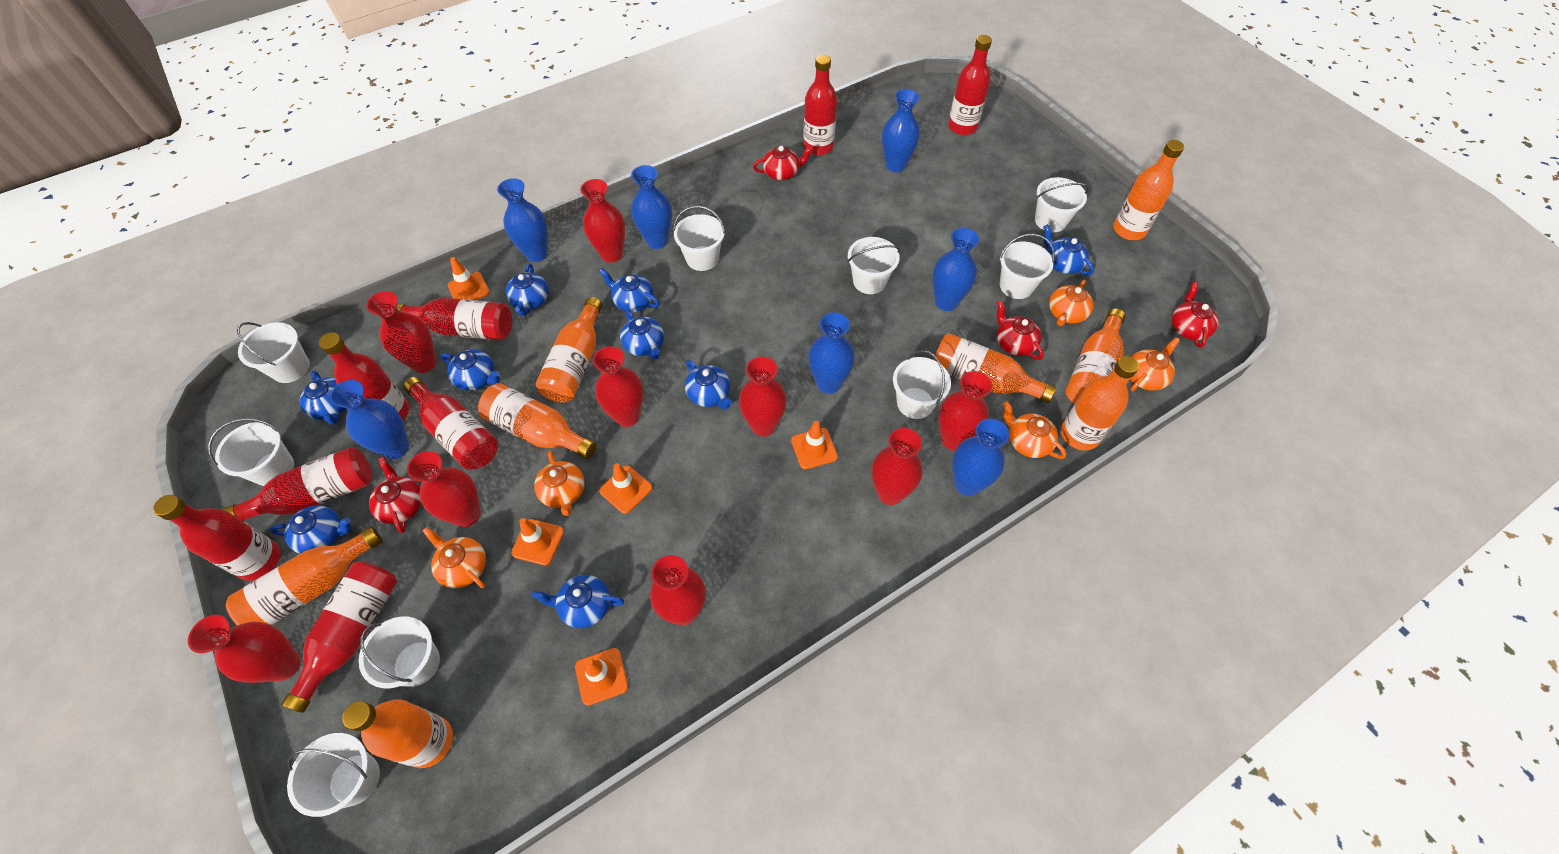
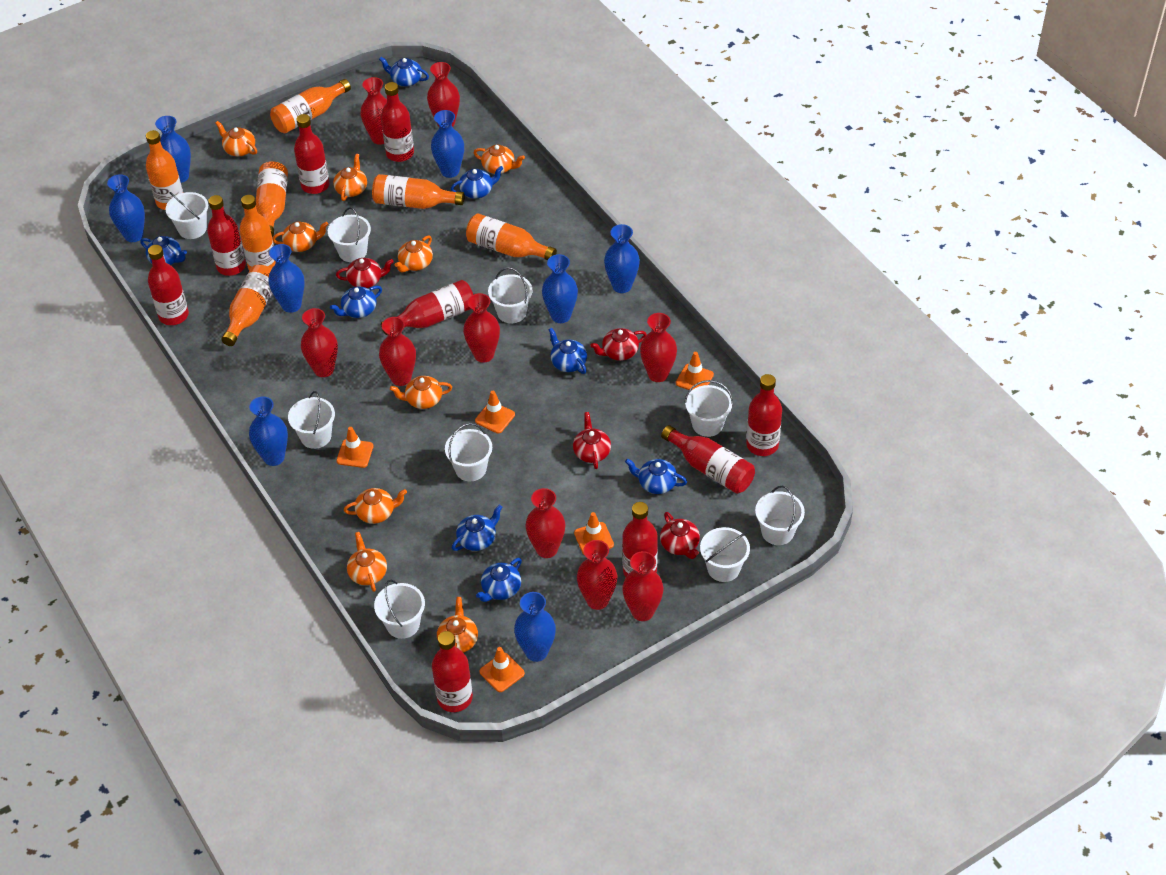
blue teapot: [270,506,352,554] [299,370,346,425] [441,349,500,391] [505,263,549,316] [531,575,624,628] [599,268,659,312] [620,310,664,359] [685,360,732,409] [1044,224,1094,276] = 9 -> [140,236,187,265] [330,286,382,318] [379,57,429,86] [451,166,503,198] [452,505,502,551] [476,558,522,602] [548,328,587,374] [625,459,687,494] = 8
blue vase: [330,380,409,459] [497,178,548,262] [631,165,672,249] [808,312,855,394] [882,89,920,172] [932,228,979,311] [952,419,1009,496] = 7 -> [107,174,145,242] [155,116,191,183] [249,397,288,466] [268,244,305,313] [431,110,464,178] [514,592,556,662] [542,254,578,323] [604,224,640,293] = 8
orange bottle: [226,526,383,625] [342,699,453,768] [478,383,596,459] [536,297,602,403] [934,333,1056,403] [1061,356,1139,450] [1066,309,1125,404] [1113,140,1184,240] = 8 -> [146,130,183,210] [221,265,272,346] [239,195,276,271] [256,161,288,237] [270,79,351,133] [372,174,464,209] [466,213,557,260] = 7
orange teapot: [422,527,486,588] [534,451,585,516] [1003,401,1066,459] [1049,279,1093,326] [1130,337,1180,391] = 5 -> [215,121,257,156] [273,221,328,252] [333,154,367,201] [344,488,407,524] [347,532,387,592] [390,376,452,409] [395,235,433,273] [437,597,478,653] [474,145,525,174] = 9
red bottle: [153,495,281,581] [222,447,372,521] [281,561,397,713] [319,333,409,420] [397,298,512,340] [403,377,498,470] [803,55,837,155] [948,35,992,135] = 8 -> [148,245,189,325] [207,195,246,276] [294,114,330,194] [381,82,414,162] [381,280,473,335] [432,631,473,712] [622,502,658,577] [661,425,755,494] [746,374,782,456] = 9

